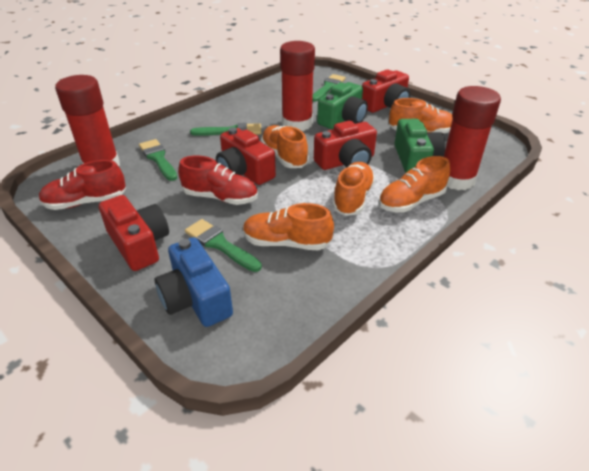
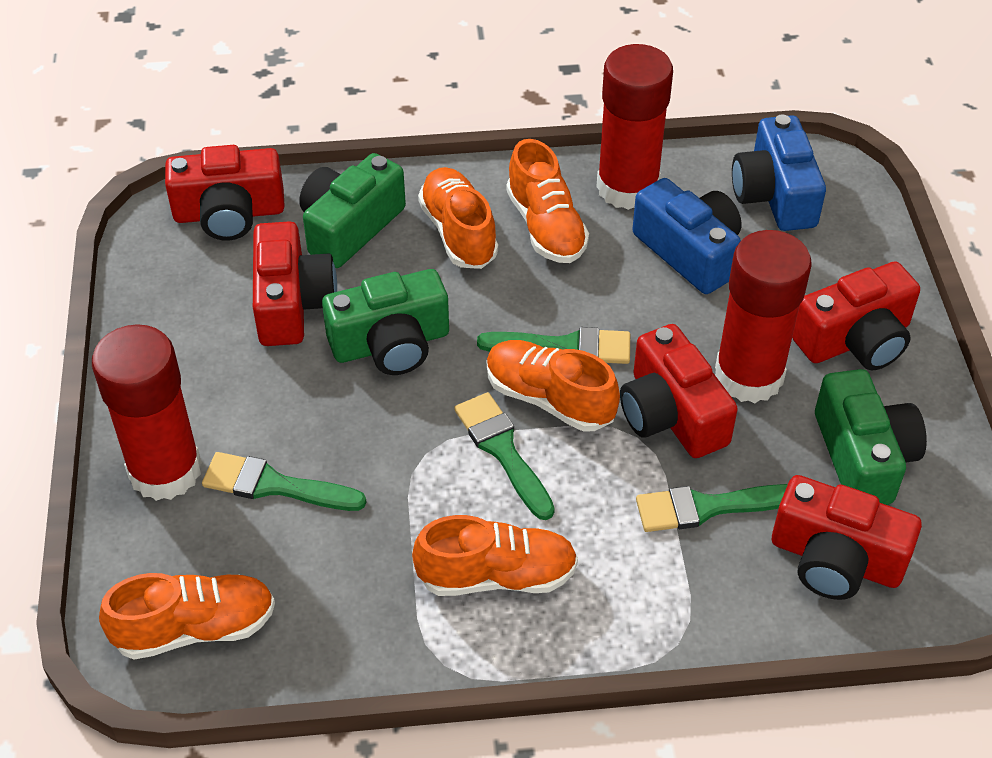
blue camera: [155,237,233,327] = 1 -> [632,178,742,294] [732,114,826,231] = 2
green camera: [317,82,368,129] [394,119,445,173] = 2 -> [299,153,406,268] [322,269,449,375] [815,369,927,505] = 3
red camera: [99,195,169,271] [216,127,276,185] [314,121,377,170] [362,69,410,113] = 4 -> [165,145,285,241] [253,221,337,346] [620,324,738,458] [772,475,922,600] [792,261,920,371] = 5
red shoe: [39,160,126,210] [178,155,258,205] = 2 -> none = 0

